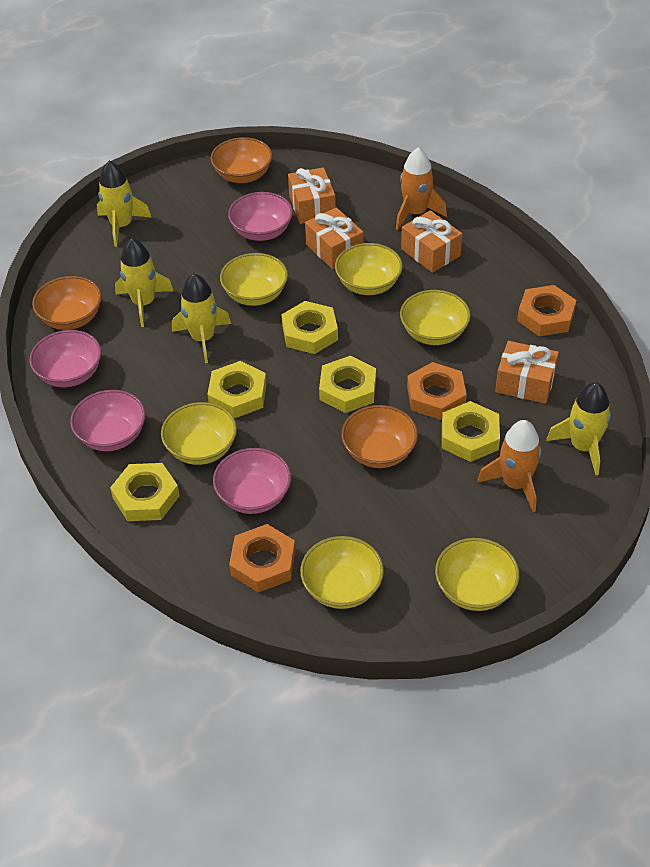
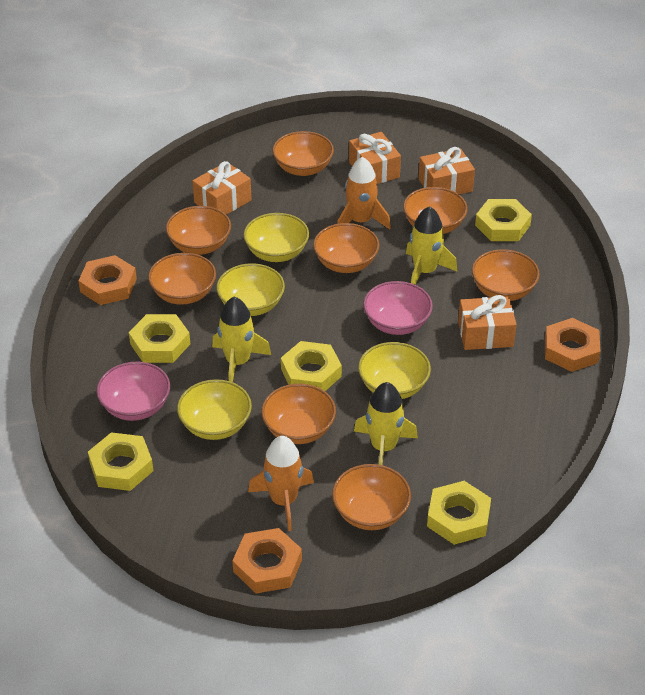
orange bowl: [32,276,102,330] [211,137,272,183] [341,405,418,468] = 3 -> [148,253,216,305] [166,206,231,255] [261,384,336,444] [272,131,334,176] [313,223,380,273] [332,464,411,530] [403,187,468,234] [472,249,540,301] = 8
pink bowl: [29,330,101,387] [70,390,146,451] [213,448,291,514] [228,192,293,241] = 4 -> [96,362,170,421] [363,281,433,335] = 2
yellow bowl: [161,402,237,465] [220,253,288,306] [300,536,384,609] [335,243,403,295] [400,290,471,345] [435,538,519,611] = 6 -> [177,379,252,440] [216,263,285,316] [244,213,309,262] [358,342,431,399] = 4
yellow rocket: [97,161,152,247] [115,238,173,327] [172,274,231,363] [546,382,611,475] = 4 -> [212,297,271,382] [354,382,418,465] [406,206,457,285] = 3

